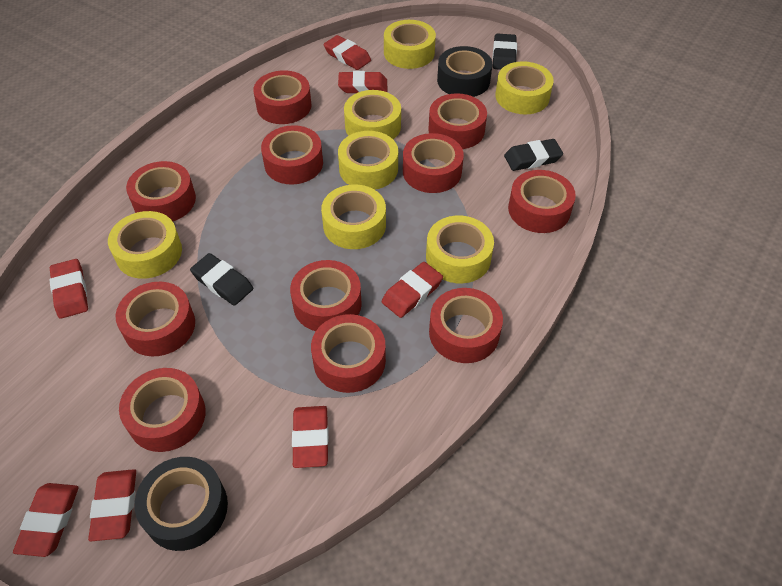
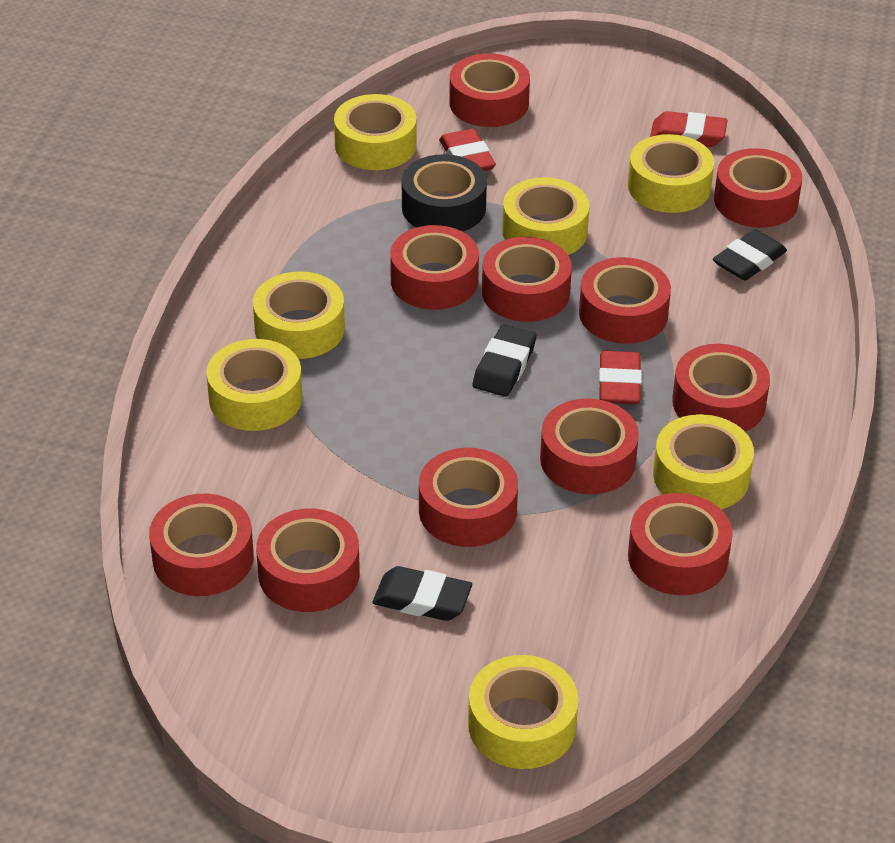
black tape: [135,457,228,551] [437,46,492,97] = 2 -> [402,154,487,232] = 1
red eraser: [13,483,79,557] [50,259,88,319] [88,469,136,541] [292,406,329,468] [323,35,371,70] [338,71,387,93] [382,262,443,318] = 7 -> [439,129,496,171] [599,351,642,405] [650,111,728,147] = 3

